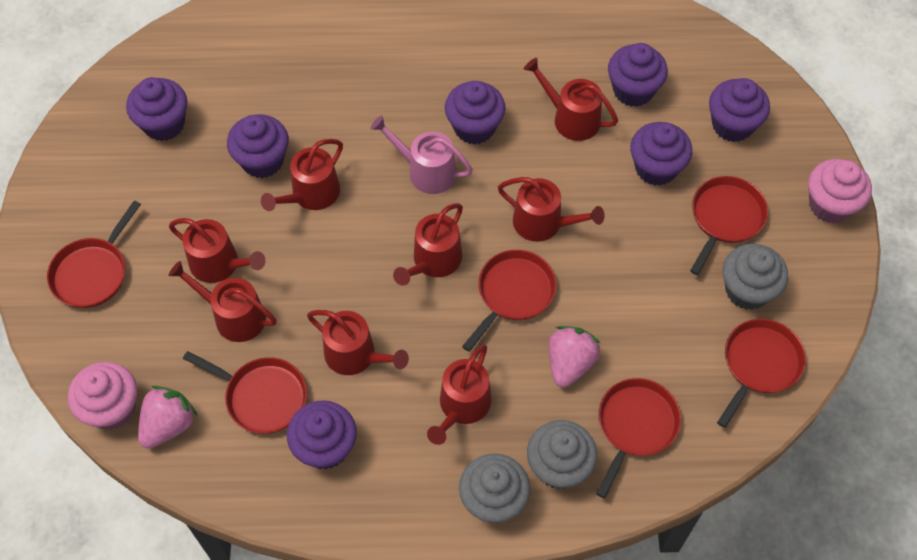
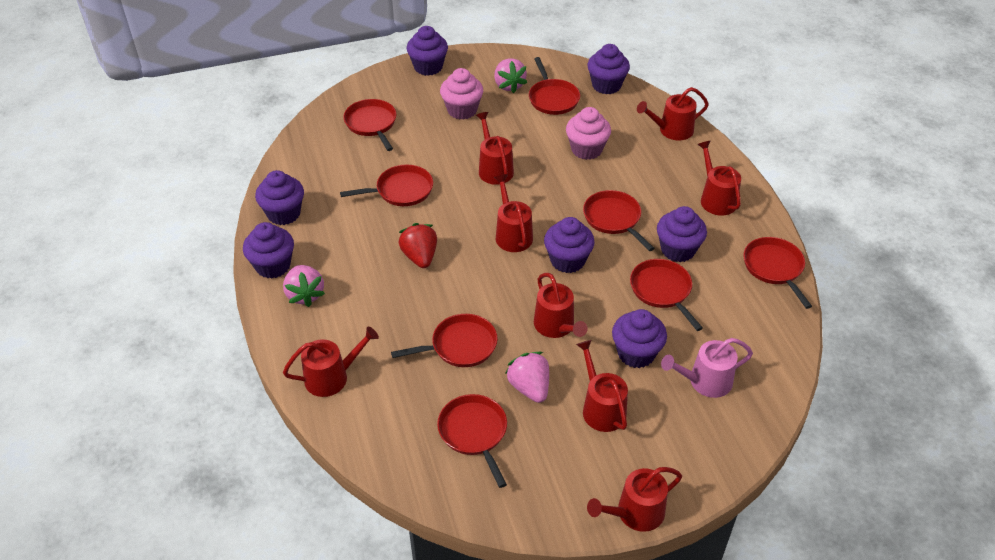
grey cupcake: [459,453,530,523] [527,420,597,489] [722,244,788,310] = 3 -> none = 0
pink strawberry: [138,386,198,448] [549,326,600,387] = 2 -> [283,265,325,307] [494,58,527,93] [505,352,549,403] = 3
red pan: [47,200,141,308] [183,351,307,434] [462,250,557,352] [596,378,681,498] [690,176,768,275] [717,319,806,428] = 6 -> [340,165,433,206] [343,99,397,151] [391,314,498,367] [437,394,507,488] [529,57,580,115] [583,190,655,251] [630,259,703,331] [744,237,812,309] = 8
red strawberry: none = 0 -> [399,223,437,268] = 1

